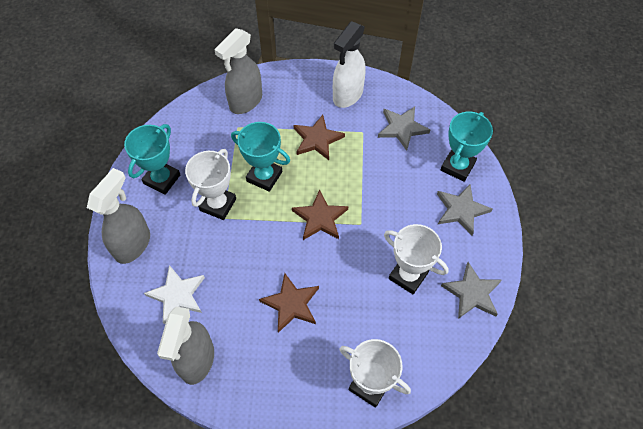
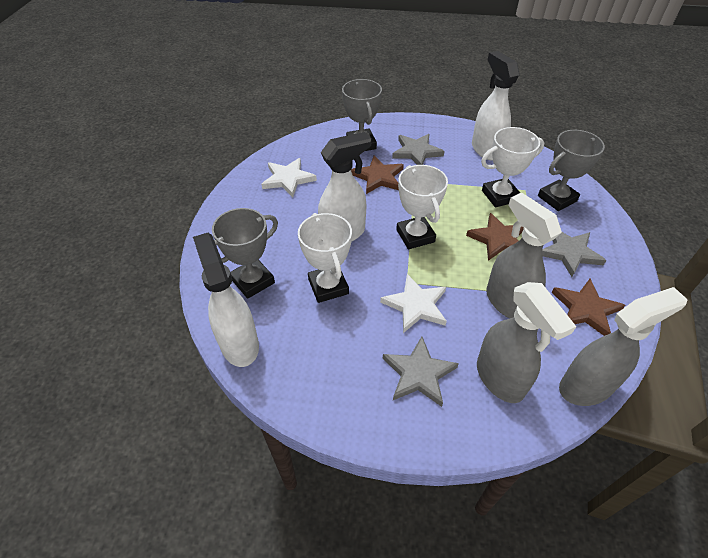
grey trophy: none = 0 -> [212,208,278,299] [342,79,382,151] [538,130,605,211] = 3
turquoise trophy: [124,124,180,195] [231,122,290,192] [441,112,493,182] = 3 -> none = 0
white spray bottle: [333,21,366,108] = 1 -> [193,233,259,367] [318,132,371,241] [472,51,520,161] = 3
white star: [144,265,205,325] = 1 -> [261,158,317,197] [380,274,447,333] = 2

